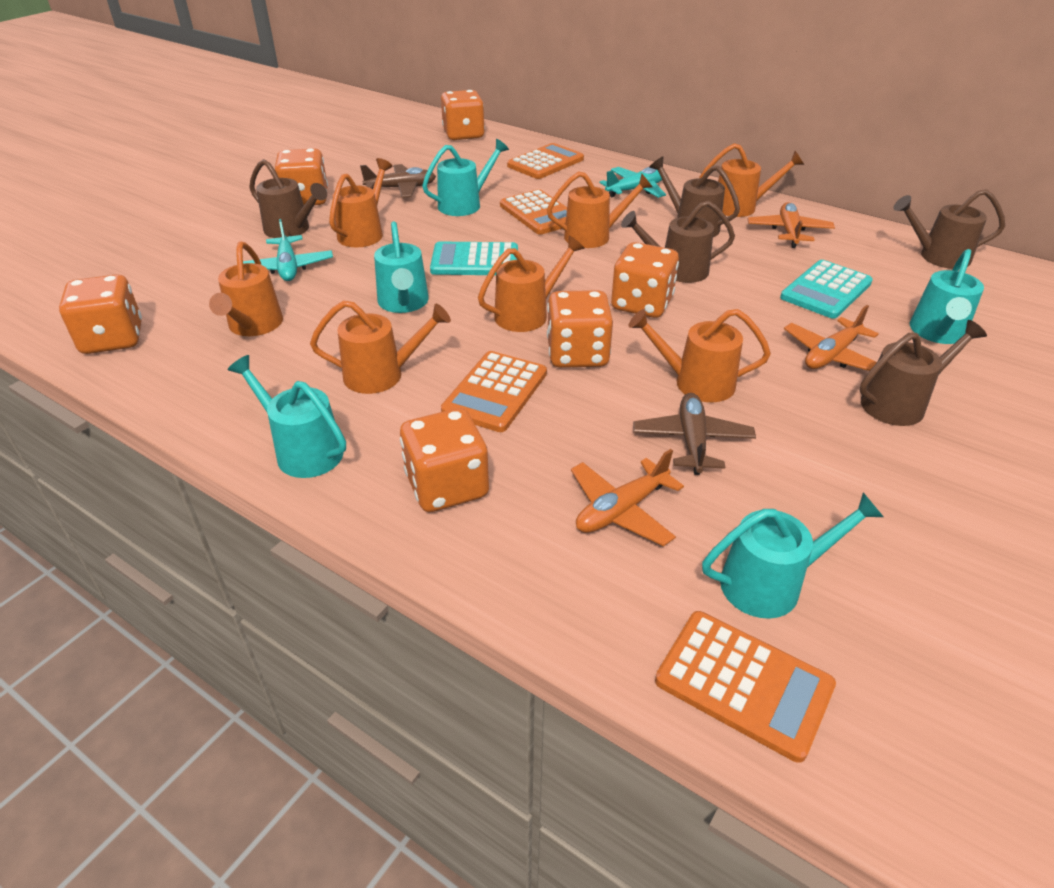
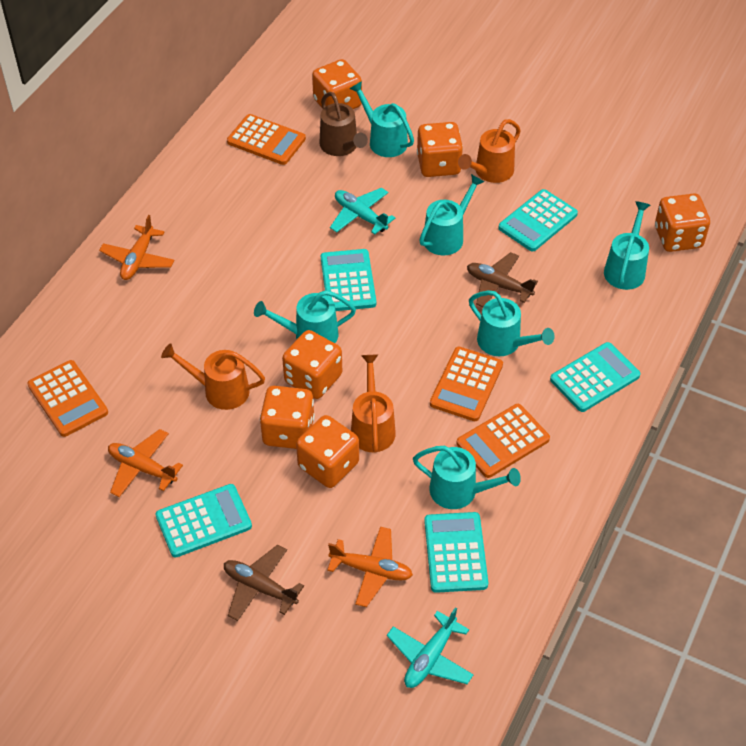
brown watering can: [249,159,327,238] [621,200,735,283] [649,156,740,237] [860,320,987,426] [893,189,1005,269] = 5 -> [319,92,368,156] = 1
orange watering can: [209,241,283,336] [310,300,451,394] [329,158,393,247] [478,235,585,332] [547,171,652,248] [628,309,771,402] [699,143,804,217] = 7 -> [161,343,265,410] [351,355,396,453] [458,119,521,183] = 3
turquoise calculator: [430,242,518,275] [780,260,873,319] = 2 -> [156,484,252,558] [321,249,376,311] [424,512,488,593] [498,189,578,251] [550,342,641,412] = 5
turquoise watering can: [228,355,346,478] [374,221,429,313] [422,139,509,216] [702,492,884,619] [910,249,984,344] = 5 -> [254,290,356,343] [349,81,414,157] [413,446,521,509] [419,174,484,255] [469,290,555,356] [604,201,650,290] = 6

